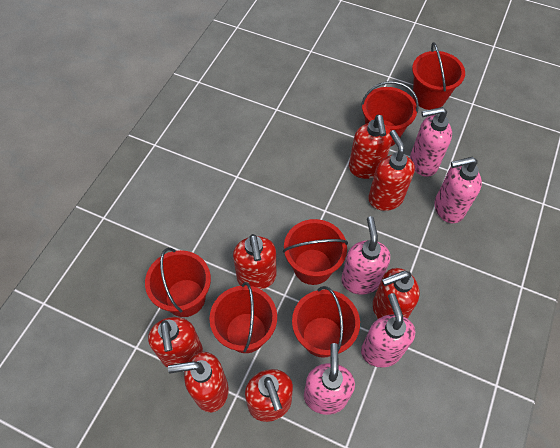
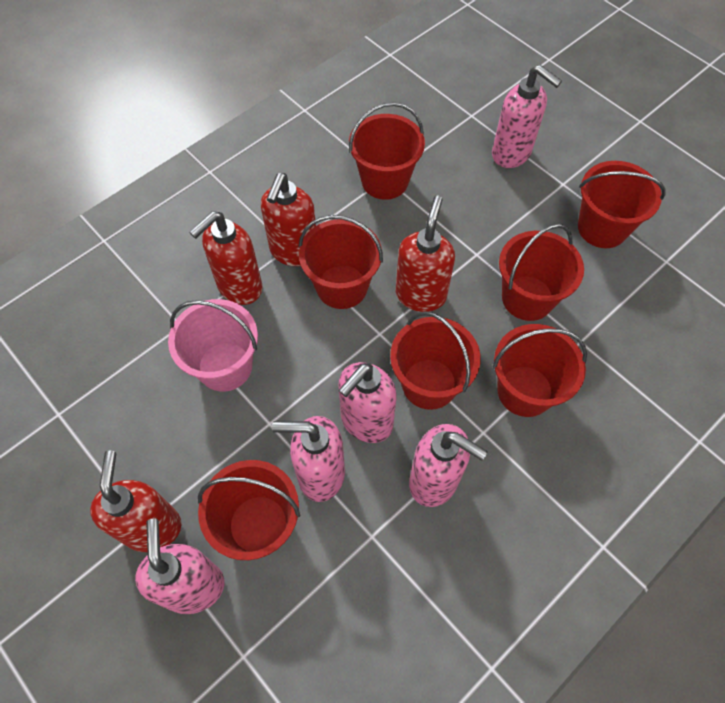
pink bucket: none = 0 -> [168,299,258,392] = 1
red bucket: [145,248,211,317] [209,282,277,353] [283,219,348,285] [292,286,360,358] [361,81,419,147] [412,42,465,110] = 6 -> [198,460,300,560] [299,215,383,309] [349,102,425,200] [390,311,481,410] [493,324,587,417] [499,224,584,321] [578,161,666,248] = 7
red soap dispenser: [148,317,203,367] [168,352,228,412] [233,234,276,290] [245,369,293,422] [349,115,392,179] [368,130,415,211] [373,268,420,319] = 7 -> [90,450,181,552] [189,211,263,305] [261,173,316,266] [395,196,455,312] = 4

